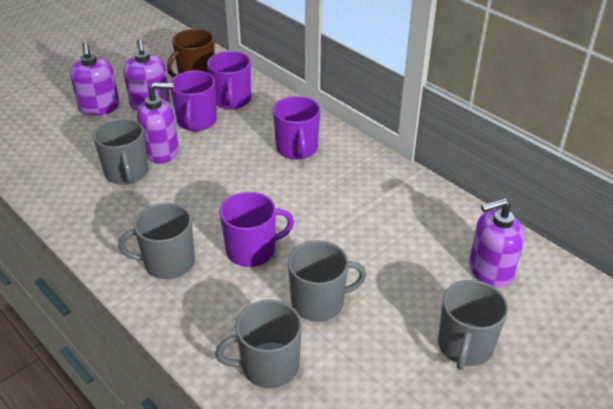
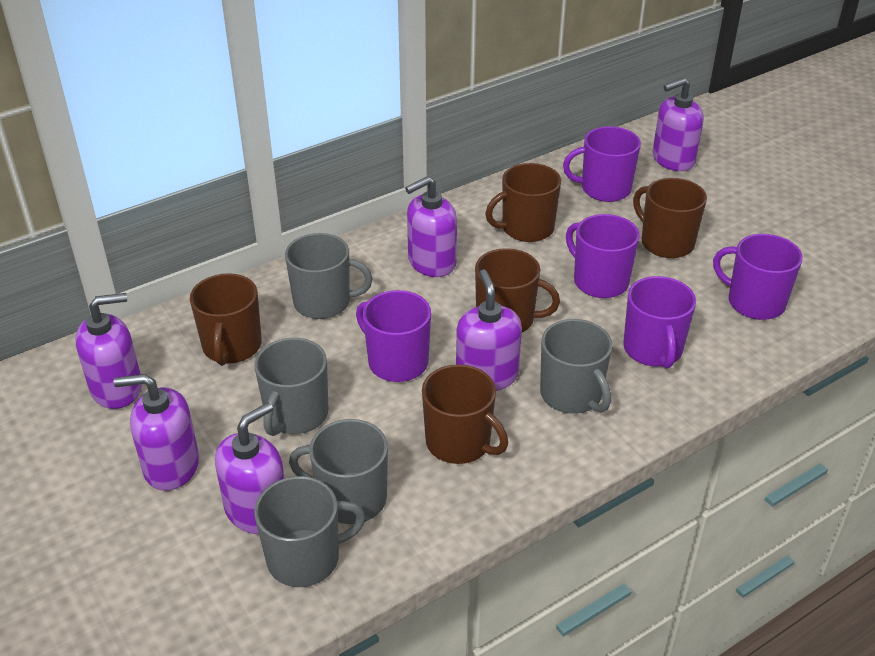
brown mug: [167,29,215,78] = 1 -> [190,273,262,366] [422,364,508,464] [475,248,560,332] [485,163,561,242] [633,178,707,258] = 5
purple mug: [170,71,217,131] [207,51,251,110] [219,192,294,267] [273,96,320,160] = 4 -> [356,290,431,382] [563,126,641,202] [566,214,640,298] [623,276,696,369] [713,234,803,320] = 5
purple soap dispenser: [70,42,120,116] [123,39,170,111] [137,82,179,164] [469,198,525,288] = 4 -> [75,293,142,409] [114,374,199,491] [215,402,284,534] [405,176,457,277] [456,269,522,391] [652,78,704,171] = 6

